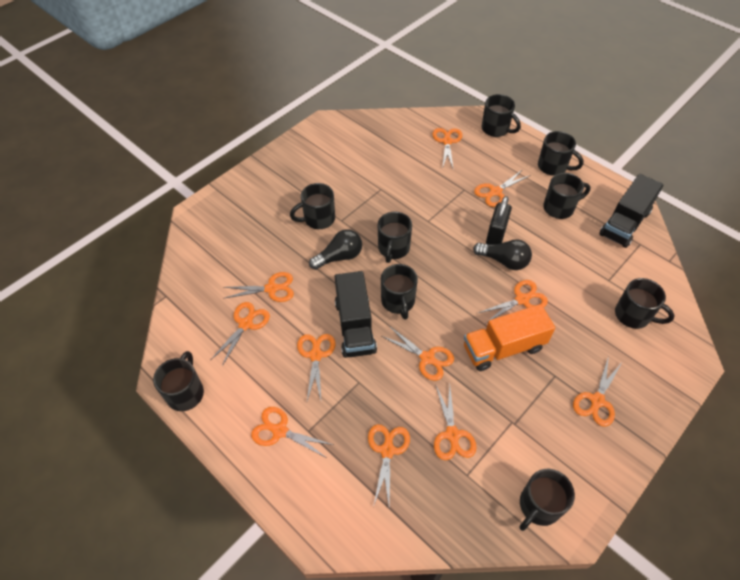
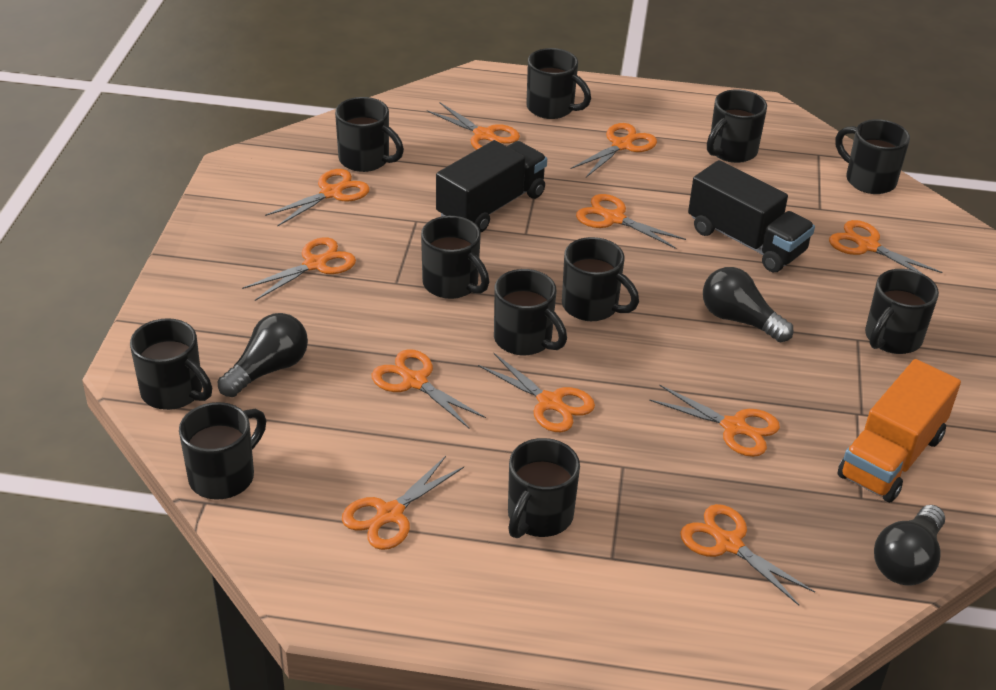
black light bulb: [309,229,362,270] [473,239,532,270] = 2 -> [218,313,308,397] [703,267,794,343] [874,505,945,586] = 3
black mug: [153,351,204,411] [290,183,335,229] [378,212,412,263] [381,264,418,320] [482,94,521,137] [519,469,575,531] [538,131,584,176] [543,173,591,219] [615,278,675,329] = 9 -> [130,318,212,410] [179,402,266,500] [335,97,404,172] [421,216,490,299] [494,269,567,355] [508,438,580,538] [526,48,591,119] [562,237,639,321] [707,89,767,163] [835,119,910,194] [865,269,939,354] = 11
black padlock: [486,196,512,244] = 1 -> none = 0

